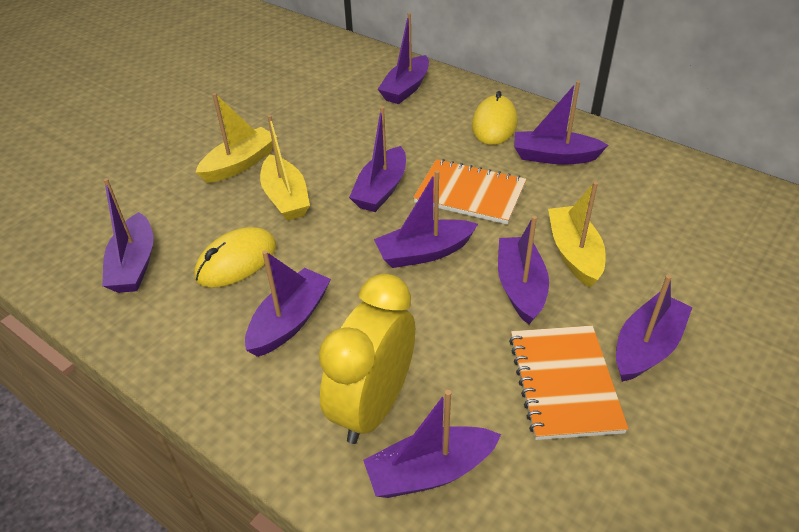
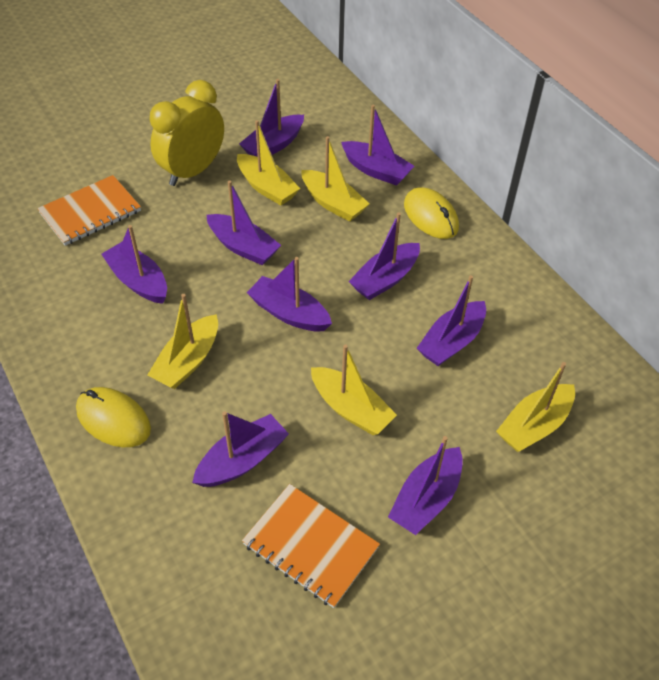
yellow boat: [195,93,278,183] [260,115,310,221] [548,182,606,287] = 3 -> [147,294,218,389] [237,120,300,205] [301,136,370,222] [311,344,397,435] [496,362,575,452] = 5

